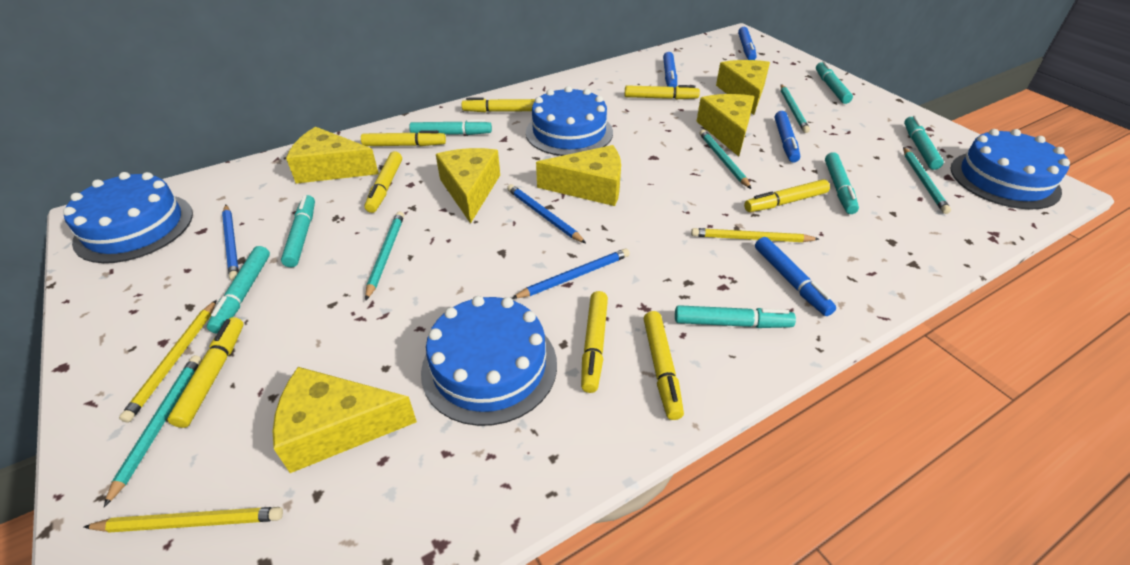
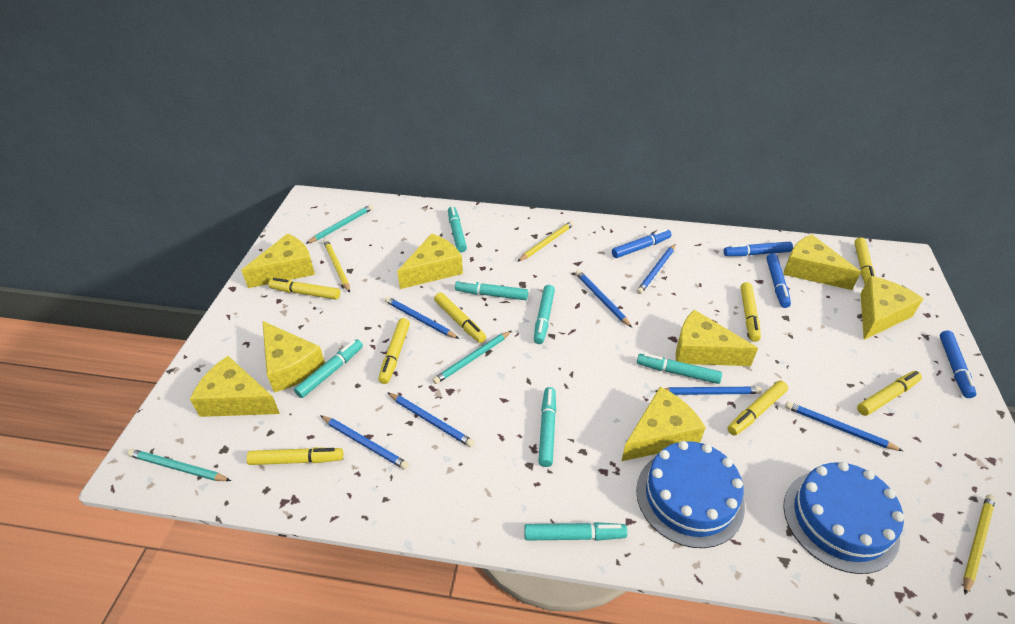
blue cake: [63,172,193,263] [421,296,557,426] [526,86,613,156] [951,129,1070,210] = 4 -> [636,441,745,548] [783,462,904,574] = 2
blue pencil: [222,205,239,281] [507,184,586,243] [511,248,630,299] = 3 -> [320,415,409,470] [385,297,459,339] [387,392,474,447] [576,270,632,328] [637,244,675,294] [655,387,762,395] [785,402,903,451] = 7
turquoise pencil: [104,355,202,507] [365,211,404,300] [699,130,751,189] [780,84,810,133] [903,147,951,214] = 5 -> [127,449,231,481] [306,205,373,244] [433,331,511,384] = 3
yellow cheese: [273,367,417,473] [286,127,379,184] [436,148,500,224] [536,145,621,206] [697,94,755,156] [716,60,770,115] = 6 -> [190,356,280,417] [241,233,315,288] [262,321,325,392] [397,233,463,289] [621,387,706,461] [676,310,758,366] [783,234,861,290] [861,276,924,340] = 8

